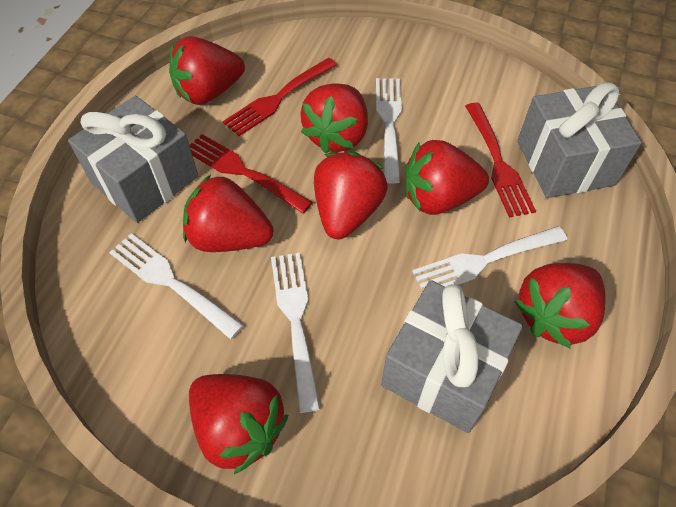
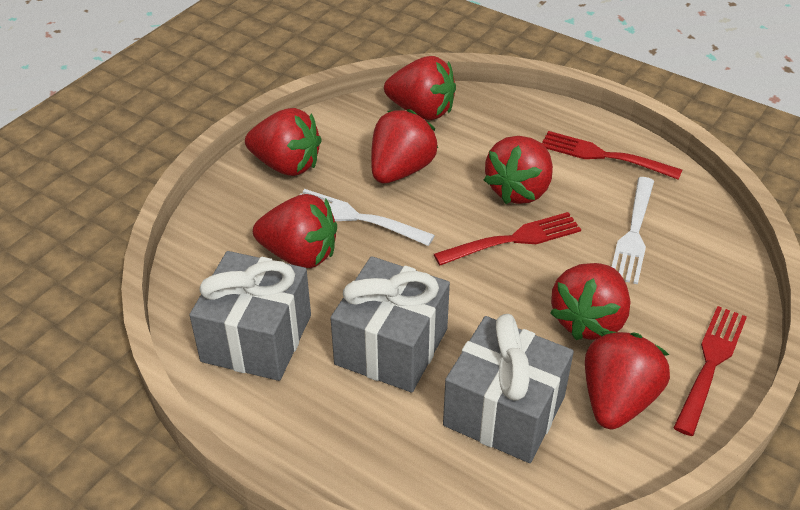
white fork: [109,233,244,339] [271,253,320,413] [376,78,402,184] [412,226,567,289] = 4 -> [300,189,435,246] [612,177,654,284] = 2

